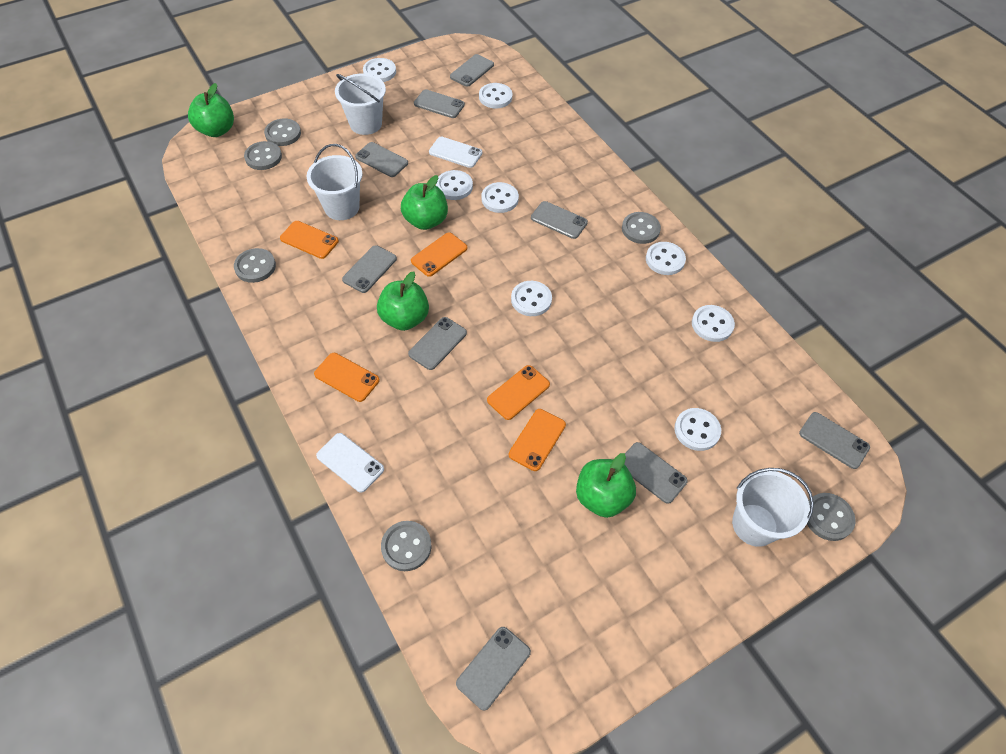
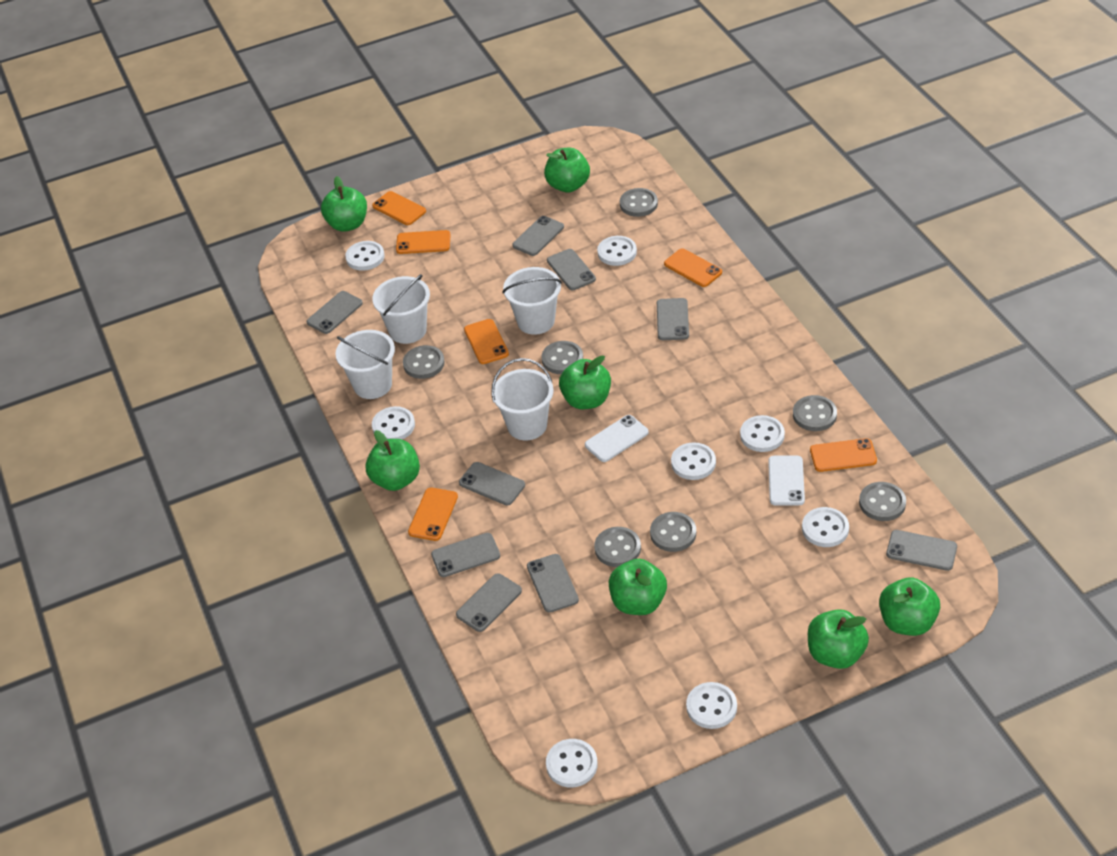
green apple: [188,83,234,137] [377,271,429,331] [401,175,448,230] [576,453,636,518] = 4 -> [321,176,367,232] [365,430,420,491] [544,148,590,193] [559,355,611,409] [609,559,667,615] [808,609,869,669] [879,577,940,636] = 7
grey button: [234,248,276,283] [244,141,282,170] [264,119,301,146] [381,521,432,571] [622,212,661,244] [807,493,856,541] = 6 -> [403,345,445,379] [541,341,583,374] [594,527,641,567] [620,188,658,217] [650,512,696,552] [793,395,837,431] [859,482,906,521] = 7
orange phone: [280,221,339,259] [314,353,379,402] [411,233,467,277] [487,365,550,420] [509,409,566,471] = 5 -> [372,191,426,225] [396,230,450,254] [408,487,458,541] [464,319,509,364] [664,248,722,287] [810,438,877,472] = 6
white bucket: [307,144,363,220] [335,74,386,135] [732,468,814,547] = 3 -> [335,330,395,399] [372,274,430,344] [491,358,554,440] [502,267,562,335] = 4

